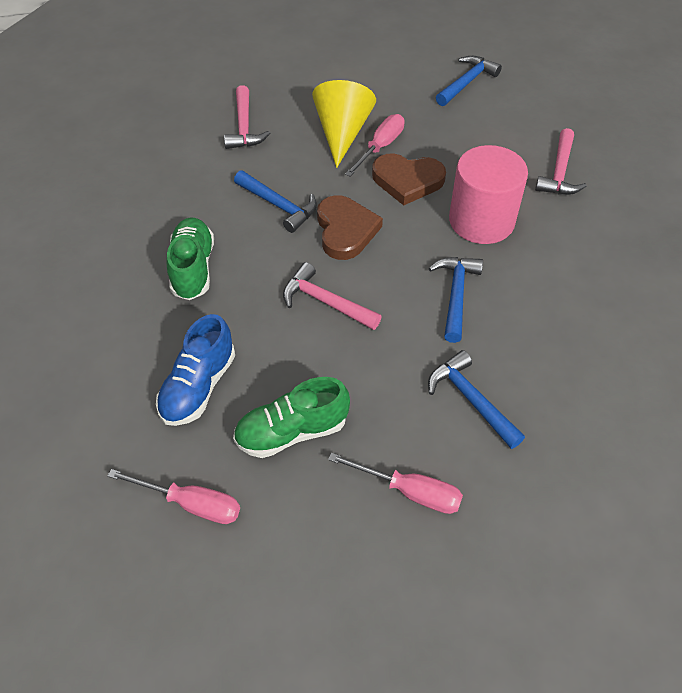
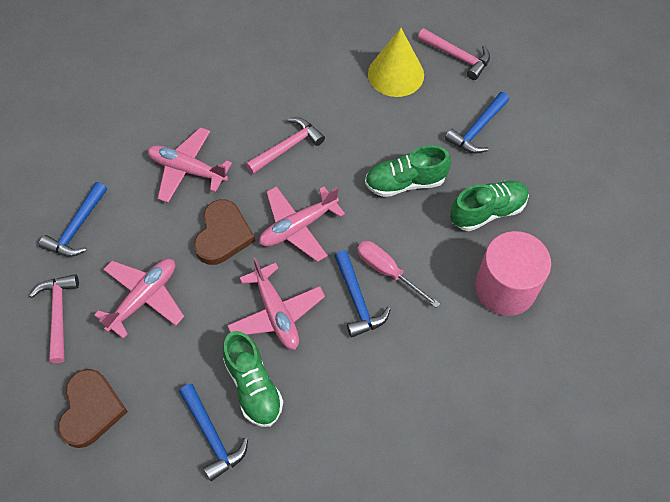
blue shoe: [156,314,235,426] = 1 -> none = 0
green shoe: [166,217,214,300] [233,377,350,458] = 2 -> [223,331,283,427] [365,145,451,197] [450,181,529,231] = 3
pink plane: none = 0 -> [94,259,184,339] [147,127,232,203] [227,257,325,350] [259,186,345,262] = 4
pink screwdriver: [108,469,240,524] [328,453,463,514] [345,114,404,177] = 3 -> [357,241,440,308] = 1

